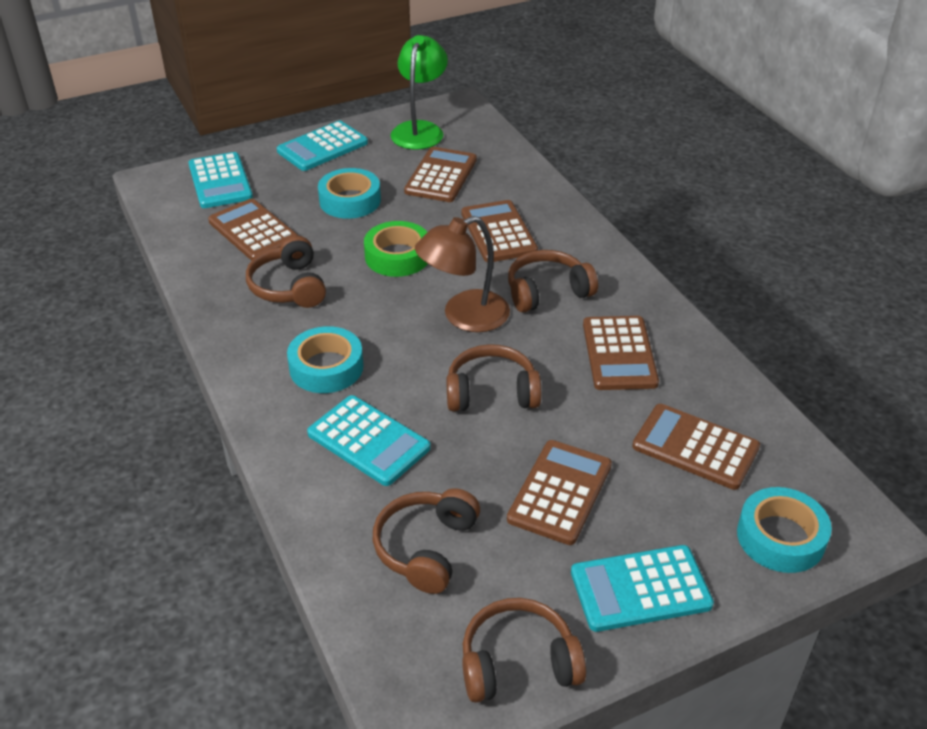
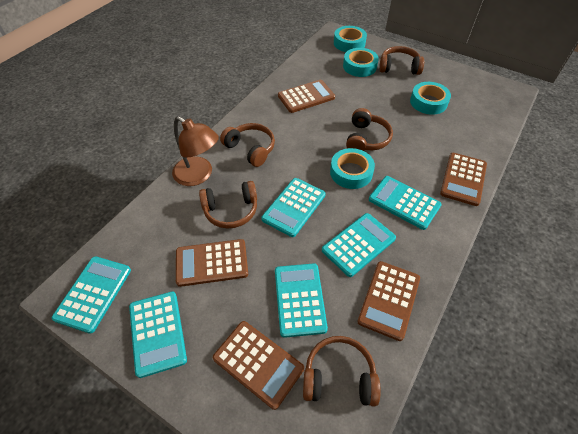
brown calculator: [208,198,299,261] [404,147,477,202] [461,200,538,262] [507,440,612,545] [583,316,659,390] [632,404,760,490] = 6 -> [176,239,248,287] [213,321,304,410] [278,80,335,113] [357,261,420,341] [440,153,487,206] = 5
green lamp: [390,35,448,150] = 1 -> none = 0
green tape: [364,221,428,277] = 1 -> none = 0
turquoise calculator: [188,152,253,208] [277,121,368,171] [307,395,431,486] [571,545,714,632] = 4 -> [52,256,131,334] [129,291,187,378] [261,178,326,237] [275,264,328,338] [322,213,396,277] [369,176,442,230] = 6
turquoise tape: [287,326,364,393] [318,168,381,219] [737,487,832,573] = 3 -> [330,148,375,189] [334,26,367,52] [343,48,379,77] [410,82,451,115] = 4

